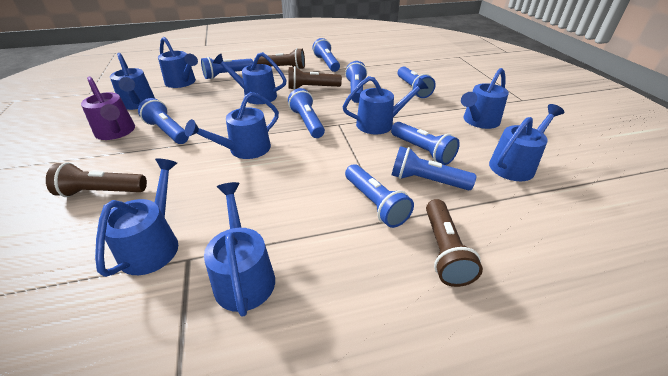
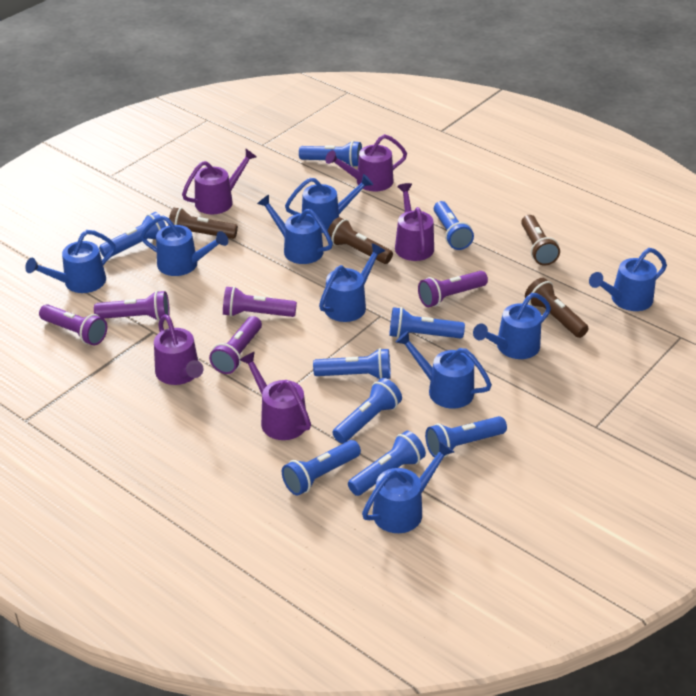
purple flashlight: none = 0 -> [39,304,107,345] [94,291,169,321] [209,316,262,374] [223,286,297,317] [418,271,488,307] = 5
purple watering can: [81,77,135,140] = 1 -> [154,314,203,385] [182,149,257,214] [239,351,311,440] [325,134,407,191] [395,183,434,261] = 5

